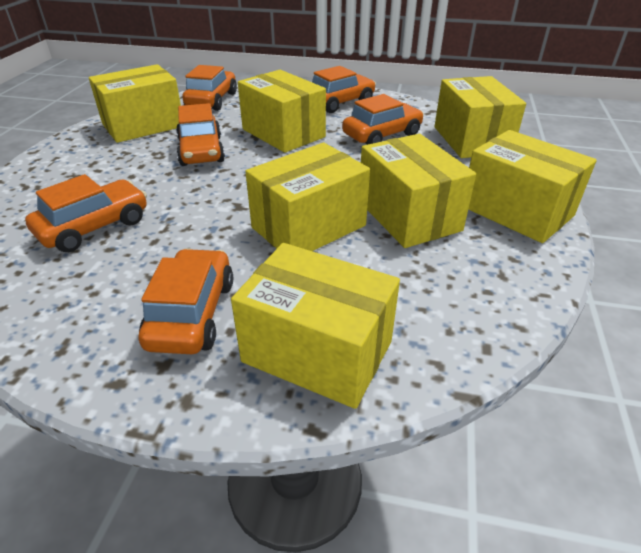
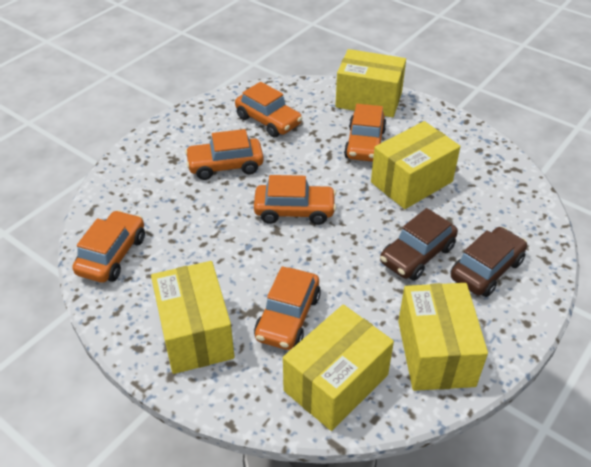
brown car: none = 0 -> [380,208,458,281] [451,227,527,297] = 2
yellow box: [89,64,181,143] [231,243,400,409] [238,70,326,153] [245,143,370,251] [361,134,476,248] [435,76,526,158] [468,130,597,243] = 7 -> [151,261,235,374] [283,305,394,431] [335,49,406,117] [371,121,461,209] [398,283,488,391] = 5

